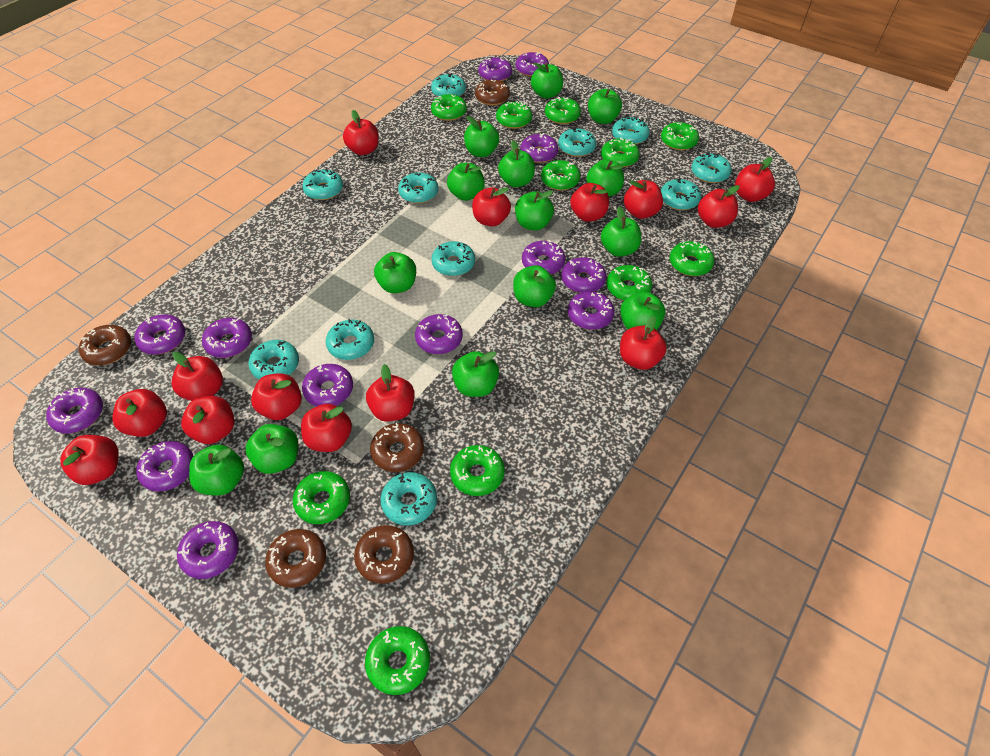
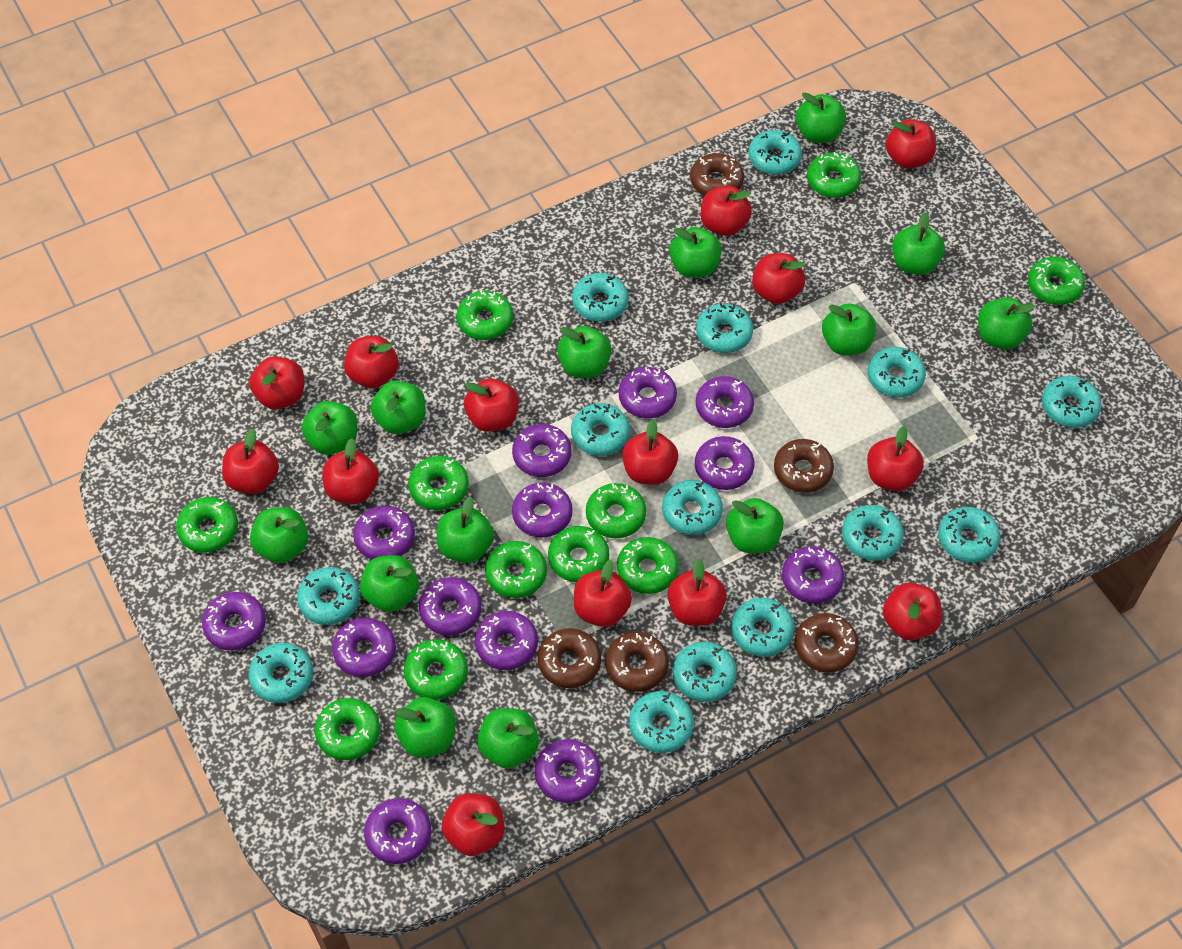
turquoise donut: [248,340,299,380] [302,169,343,200] [326,319,374,360] [380,472,437,526] [398,172,438,203] [431,73,466,97] [432,241,475,276] [558,127,596,157] [612,117,649,145] [661,178,701,210] [691,152,732,183] = 11 -> [248,643,313,703] [297,567,360,625] [571,403,630,456] [572,273,629,322] [629,691,694,753] [662,480,723,535] [673,642,737,702] [696,303,753,353] [731,598,795,657] [748,130,802,175] [842,505,904,561] [867,347,926,398] [938,507,1000,563] [1042,376,1102,428] = 14

